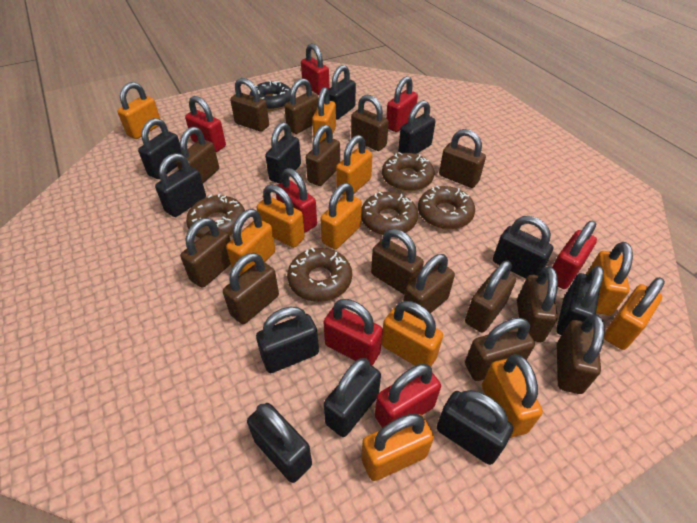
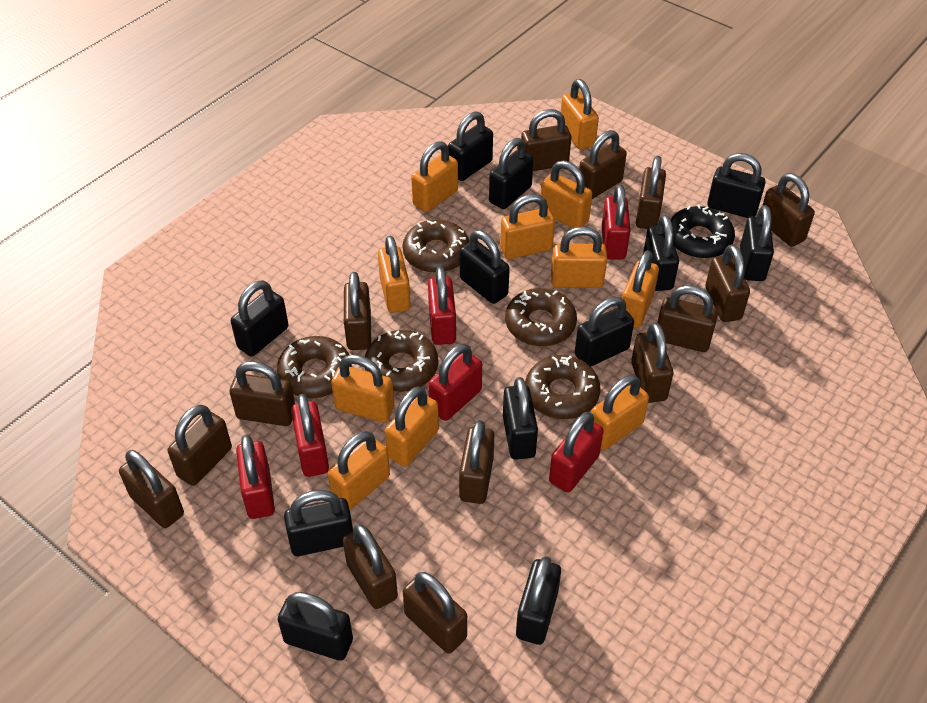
black padlock: [138,118,182,179] [155,153,206,217] [247,403,312,483] [256,307,319,373] [265,122,301,184] [324,358,381,437] [328,65,356,120] [398,100,435,154] [437,390,513,465] [493,216,553,278] [556,266,604,335] = 11 -> [231,280,289,356] [277,592,353,661] [284,490,353,556] [448,111,493,181] [460,230,510,304] [489,138,534,209] [503,377,538,460] [516,556,561,645] [575,297,634,367] [643,215,679,291] [707,153,766,218] [740,205,774,281] = 12
red padlock: [185,96,226,152] [276,168,317,233] [301,43,329,95] [324,299,383,365] [375,364,441,428] [386,76,418,132] [552,221,597,289] = 7 -> [236,435,275,519] [291,394,329,477] [428,266,456,345] [428,343,482,421] [549,412,603,492] [602,185,631,260] = 6

